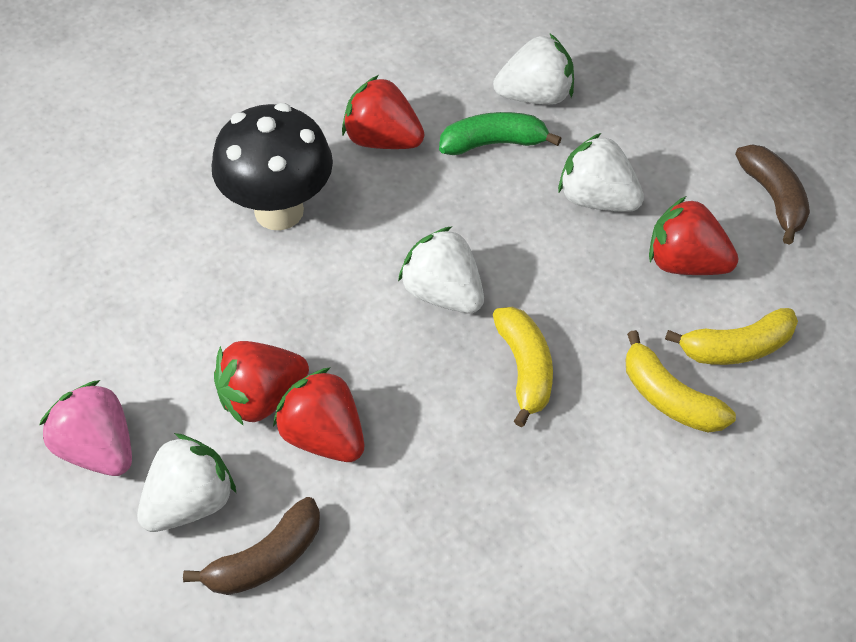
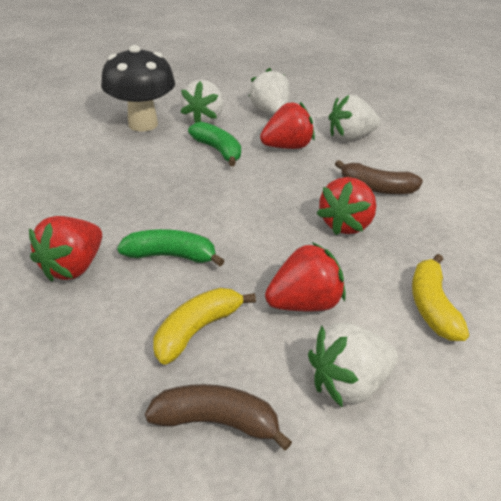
green banana: [439,112,562,155] = 1 -> [117,229,225,266] [188,122,241,166] = 2
pink strawberry: [39,380,132,476] = 1 -> none = 0
yellow banana: [493,307,553,427] [626,330,736,433] [665,308,798,365] = 3 -> [154,288,256,365] [412,254,469,341] = 2

